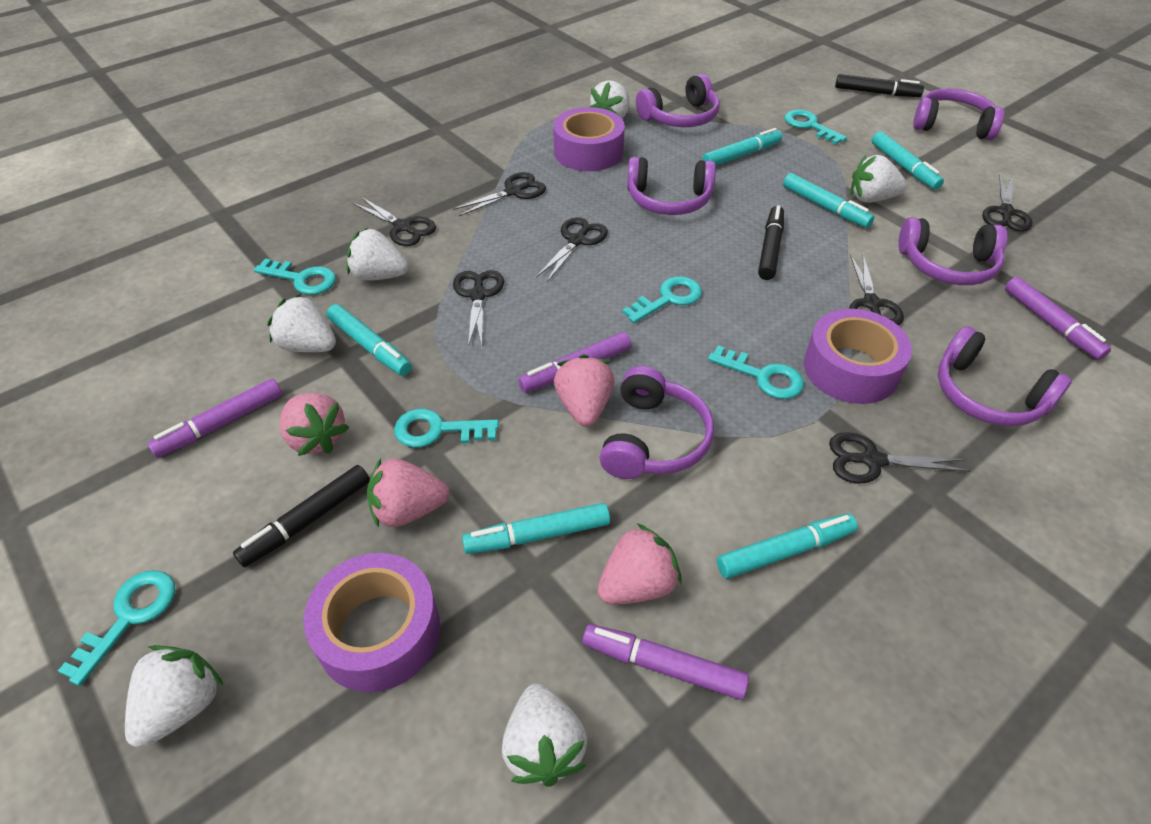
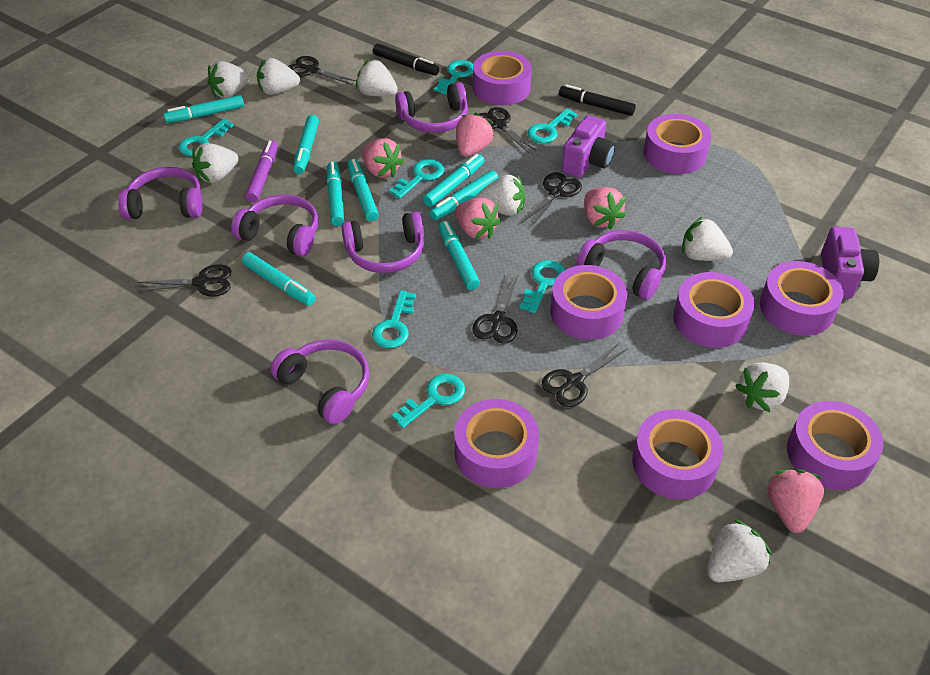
black marker: [233,465,370,567] [758,205,784,280] [835,74,924,97] = 3 -> [373,43,439,75] [559,84,636,116] = 2
black scissors: [353,197,436,246] [453,172,546,216] [453,270,504,347] [536,217,608,282] [829,432,970,484] [849,254,904,326] [982,175,1032,231] = 7 -> [137,264,231,296] [288,56,356,85] [472,274,519,344] [479,107,536,153] [523,172,582,227] [542,343,627,407] = 6
pink strawberry: [280,393,349,456] [367,458,449,528] [554,355,614,427] [597,523,681,605] = 4 -> [362,138,404,178] [455,198,501,239] [456,113,494,157] [584,187,626,229] [767,469,824,533] = 5
purple camera: none = 0 -> [562,115,615,178] [821,227,879,299] = 2
purple marker: [147,379,282,458] [518,332,632,393] [582,624,749,700] [1005,277,1111,360] = 4 -> [245,140,278,203] = 1
purple tape: [303,553,440,692] [553,107,625,171] [804,309,912,404] = 3 -> [454,399,539,488] [473,51,532,106] [550,265,627,340] [632,409,723,500] [643,114,711,174] [673,272,755,348] [760,261,844,336] [787,401,883,490] = 8
turquoise key: [58,570,175,686] [254,259,336,295] [394,408,499,448] [622,276,702,323] [708,345,804,399] [784,109,847,144] = 6 -> [179,119,234,156] [372,290,416,348] [389,159,444,199] [392,374,465,428] [434,60,473,94] [520,260,565,313] [527,108,577,143] = 7
turquoise marker: [327,304,412,376] [462,503,610,554] [702,128,782,166] [717,514,858,579] [783,173,874,228] [872,131,944,190] = 6 -> [163,95,244,123] [242,252,316,306] [293,115,319,174] [327,162,345,226] [348,159,379,221] [423,154,485,207] [429,170,499,220] [438,221,480,290] = 8
white strawberry: [125,645,223,748] [267,294,336,352] [347,228,409,281] [502,683,587,787] [589,80,630,119] [850,155,907,203] = 6 -> [192,143,239,183] [207,61,250,98] [257,58,300,95] [356,59,398,96] [477,174,525,216] [682,217,733,261] [707,519,772,582] [736,362,789,412] = 8

